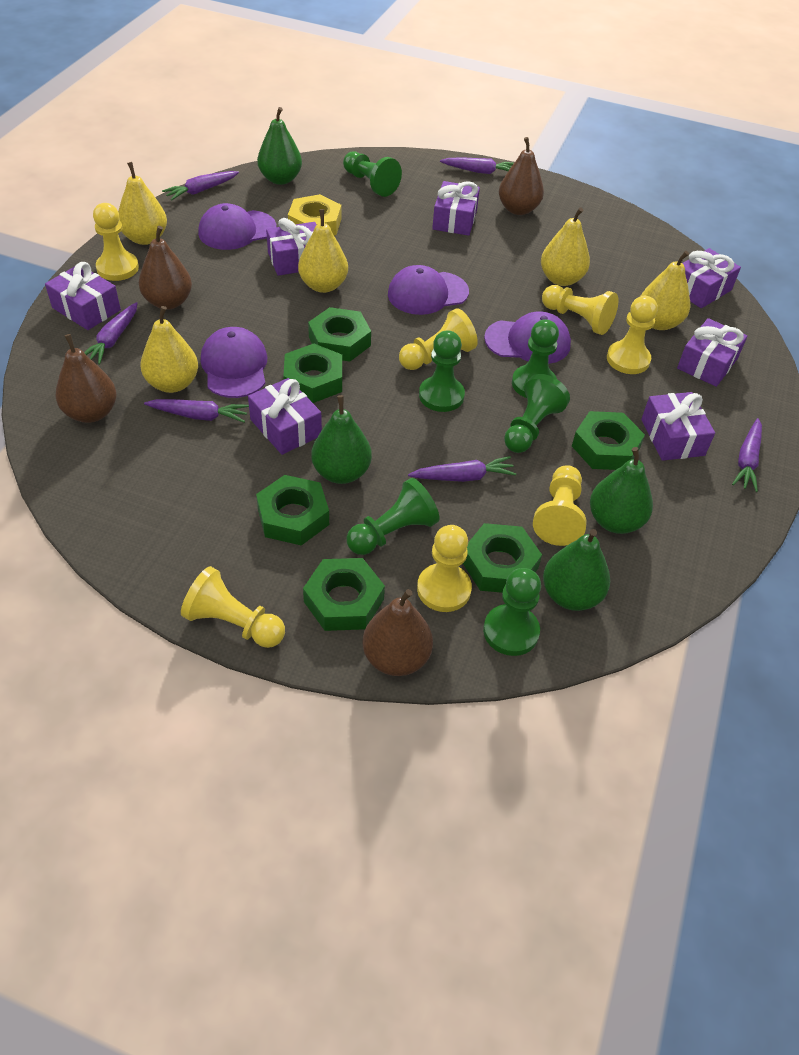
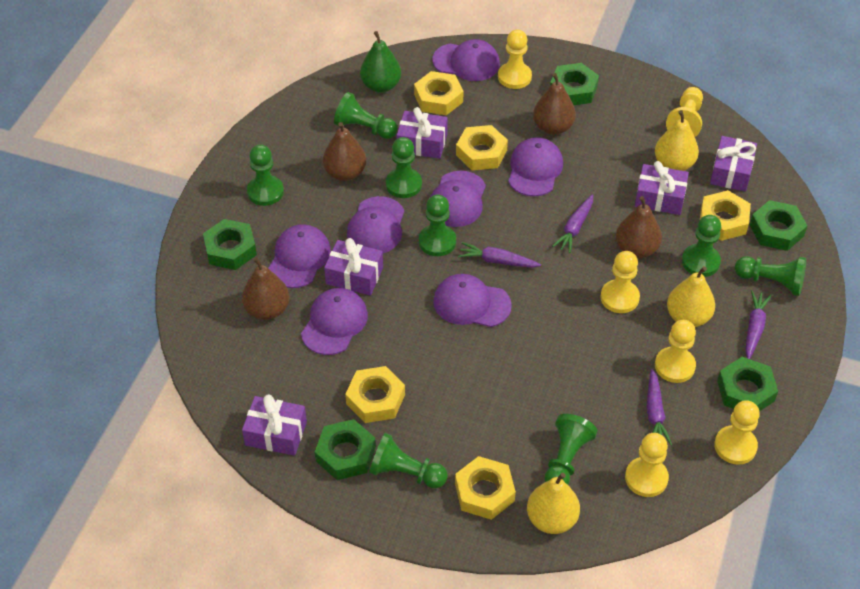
green nut: [256,475,329,545] [283,344,342,403] [303,558,385,631] [308,307,371,362] [463,523,542,593] [572,411,645,470] = 6 -> [203,219,257,270] [315,419,376,480] [550,63,599,105] [717,357,778,411] [750,200,807,251] = 5
green pawn: [343,152,402,197] [347,478,440,555] [419,330,465,412] [483,568,541,656] [504,374,570,453] [512,319,559,398] = 6 -> [247,144,284,206] [334,92,398,139] [369,433,448,488] [386,137,422,198] [419,194,456,256] [545,414,597,485] [682,215,721,277] [735,256,806,296] = 8
green pear: [257,107,302,185] [311,395,372,484] [543,529,610,611] [590,447,653,534] = 4 -> [360,31,401,93] = 1
purple cap: [198,203,276,250] [201,327,267,398] [388,265,469,315] [484,311,571,364] = 4 -> [269,224,331,288] [301,288,368,355] [347,196,404,253] [430,171,486,227] [432,39,500,81] [433,274,512,327] [508,137,563,196] = 7
purple carrot: [84,302,138,364] [144,399,249,423] [162,171,239,201] [408,456,516,482] [440,157,514,174] [732,418,762,492] = 6 -> [458,242,541,268] [552,194,593,253] [647,369,672,445] [745,291,771,359] = 4
purple gift: [45,262,121,330] [248,378,322,455] [266,218,317,276] [432,181,480,236] [641,392,715,461] [677,318,748,387] [682,248,741,308] = 7 -> [242,394,307,456] [324,238,383,296] [397,107,448,159] [635,161,689,215] [710,136,757,192] = 5
yellow nut: [288,194,341,236] = 1 -> [345,366,405,423] [414,71,464,115] [455,456,516,520] [456,125,508,170] [700,190,751,241] = 5
yellow pawn: [93,203,139,281] [181,566,285,648] [399,308,478,370] [417,525,472,612] [533,465,586,546] [542,285,618,335] [607,296,658,374] = 7 -> [498,30,532,89] [600,251,640,313] [625,433,669,497] [655,320,696,383] [666,87,703,137] [714,400,760,465] = 6
yellow pear: [118,162,167,245] [140,306,198,393] [298,209,348,293] [541,207,590,286] [641,251,690,330] = 5 -> [527,473,580,534] [655,110,699,171] [667,266,715,327] = 3

